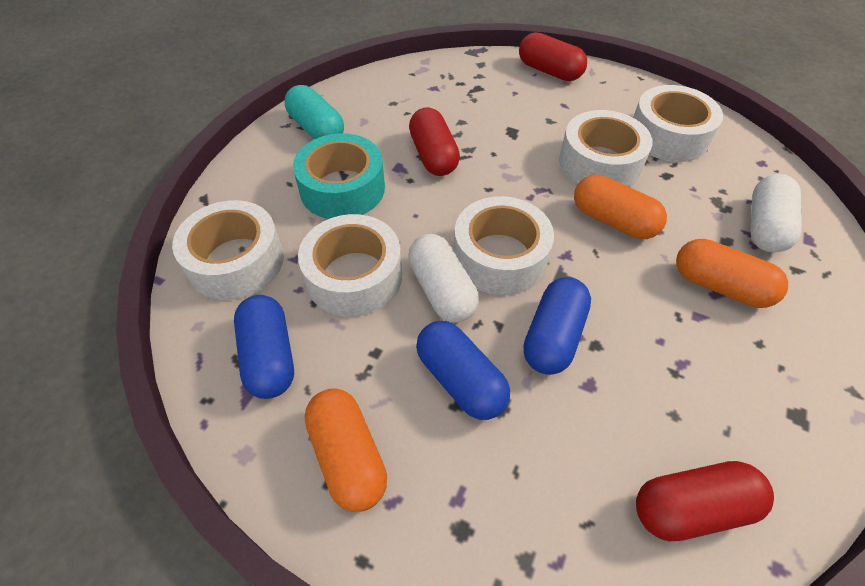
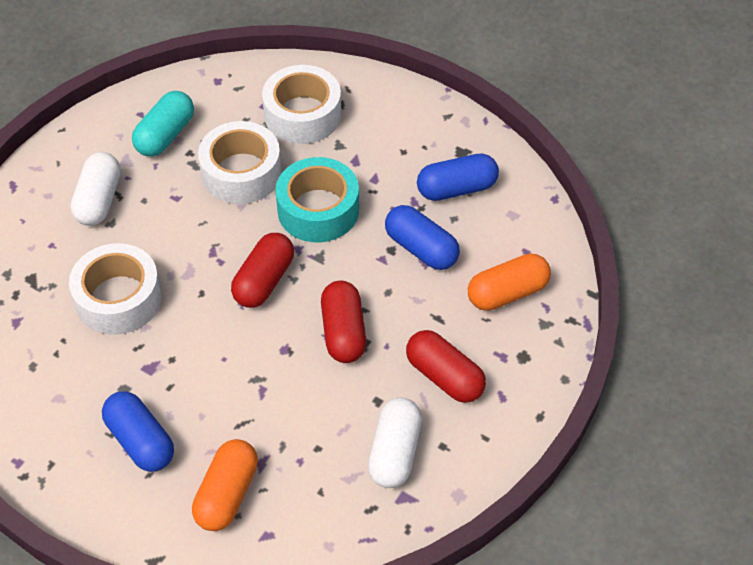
orange capsule: [305,388,387,512] [574,174,667,239] [676,239,788,308] = 3 -> [192,439,258,531] [468,253,551,311] = 2
white tape: [172,200,284,300] [298,214,402,317] [454,196,554,295] [559,110,653,187] [633,85,723,162] = 5 -> [69,243,162,335] [198,121,282,204] [262,65,341,144] = 3

